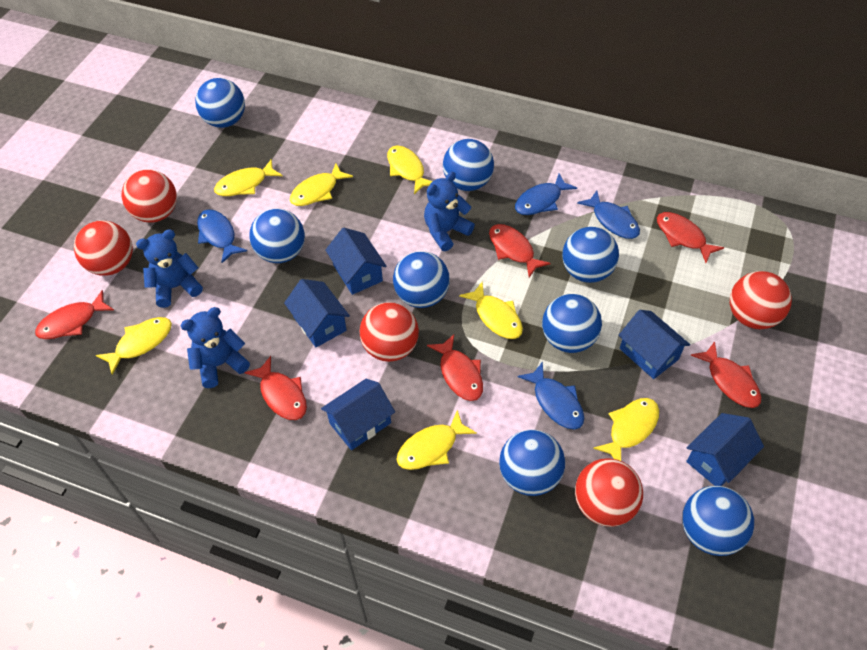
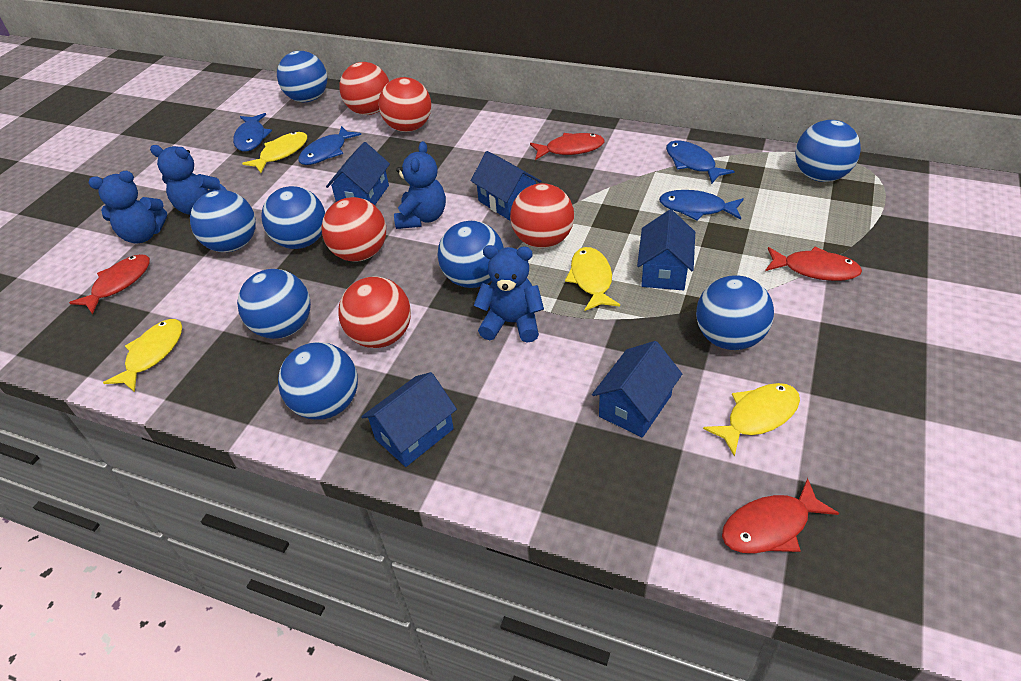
blue teddy bear: [136,229,203,308] [180,307,250,388] [424,171,475,251] = 3 -> [89,171,167,244] [150,145,226,215] [394,141,446,229] [474,245,544,343] = 4
red fish: [35,290,114,339] [244,356,307,420] [427,334,483,401] [489,224,551,277] [657,212,724,263] [691,341,761,408] = 6 -> [69,254,150,315] [530,133,604,160] [722,478,839,553] [765,247,862,281] = 4
yellow fish: [96,317,172,375] [214,159,283,196] [290,163,353,206] [387,145,433,194] [397,410,477,470] [459,282,523,339] [593,398,659,461] = 7 -> [103,319,182,392] [242,132,307,173] [565,247,620,311] [703,383,800,457] = 4

